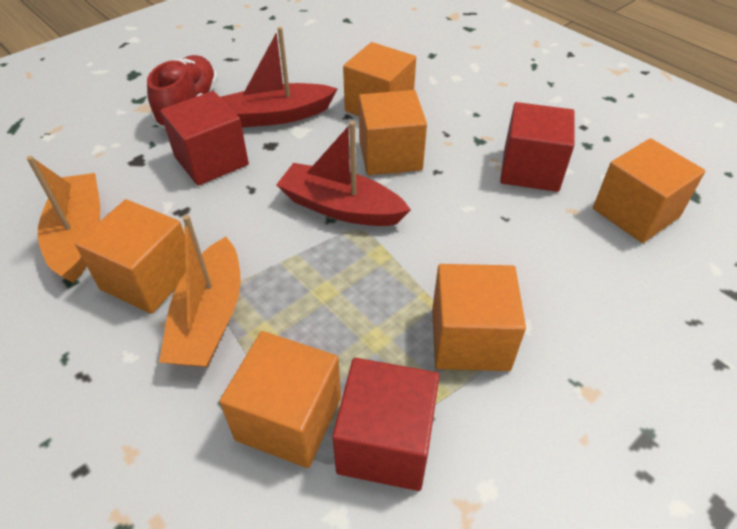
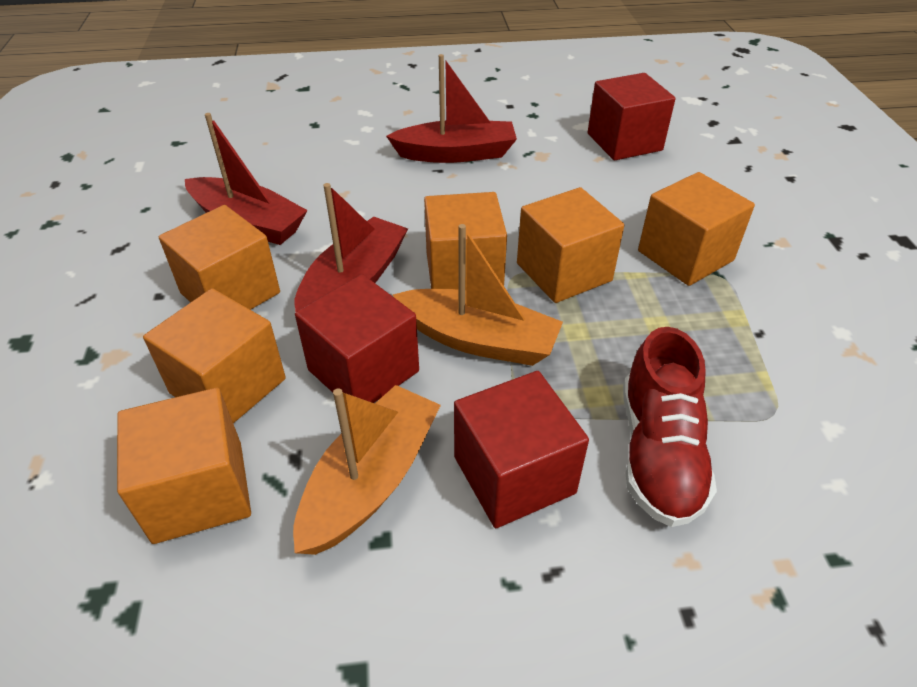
red boat: [220,27,337,128] [276,121,411,226] = 2 -> [185,113,308,245] [295,183,408,312] [386,54,517,163] = 3

